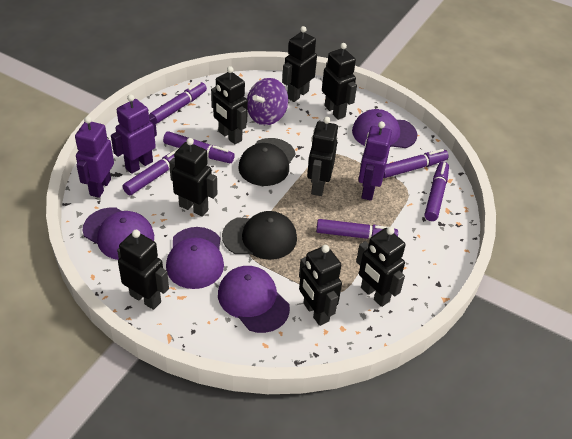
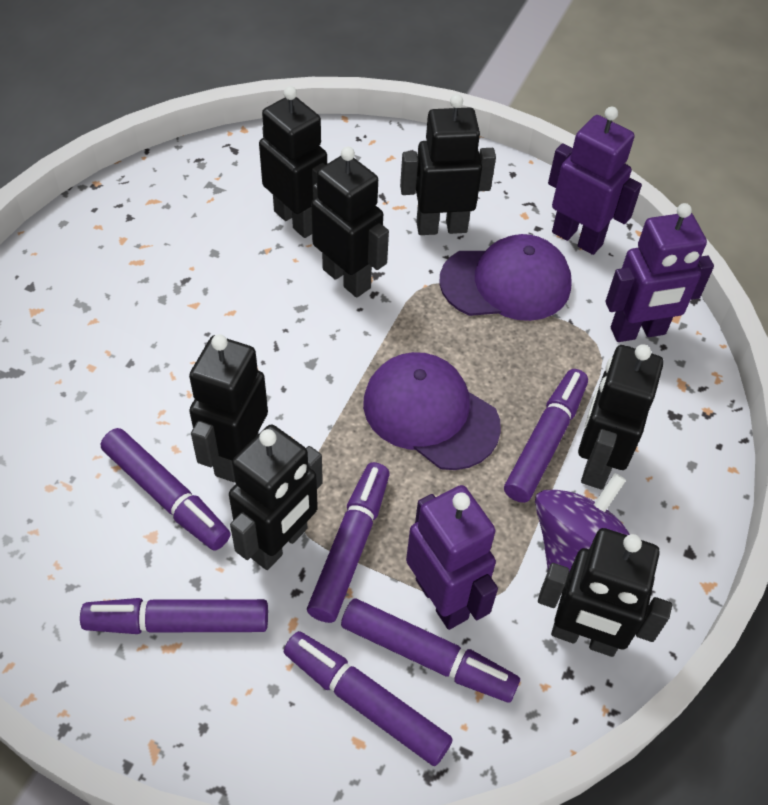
black cap: [222,211,297,260] [238,138,296,186] = 2 -> none = 0
black robot: [117,230,169,310] [169,138,217,217] [211,66,248,144] [282,26,317,102] [299,245,342,326] [307,117,338,196] [322,43,357,120] [356,227,406,307] = 8 -> [189,334,268,482] [229,425,323,570] [259,86,327,238] [311,147,389,298] [400,94,496,235] [538,528,672,657] [578,344,664,490] = 7
purple cap: [82,207,154,260] [166,227,224,289] [218,266,290,333] [352,109,418,148] = 4 -> [363,352,501,470] [439,234,572,321] = 2

